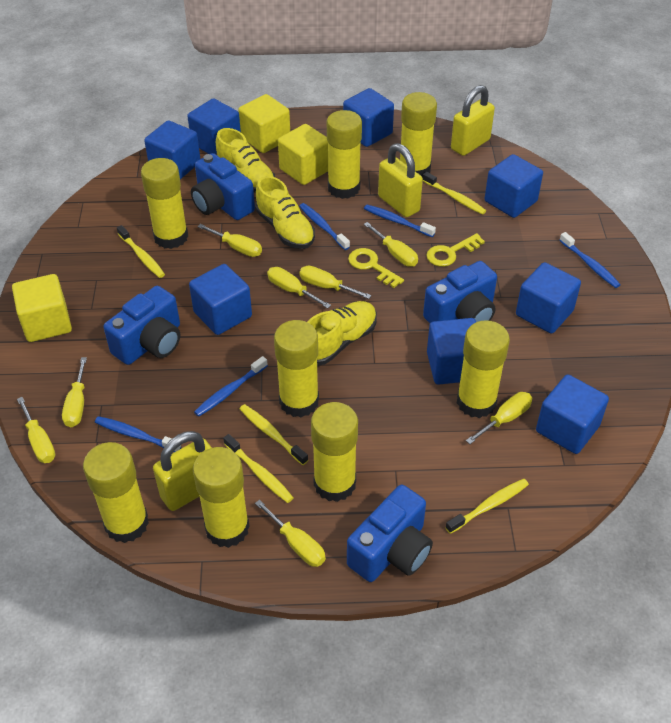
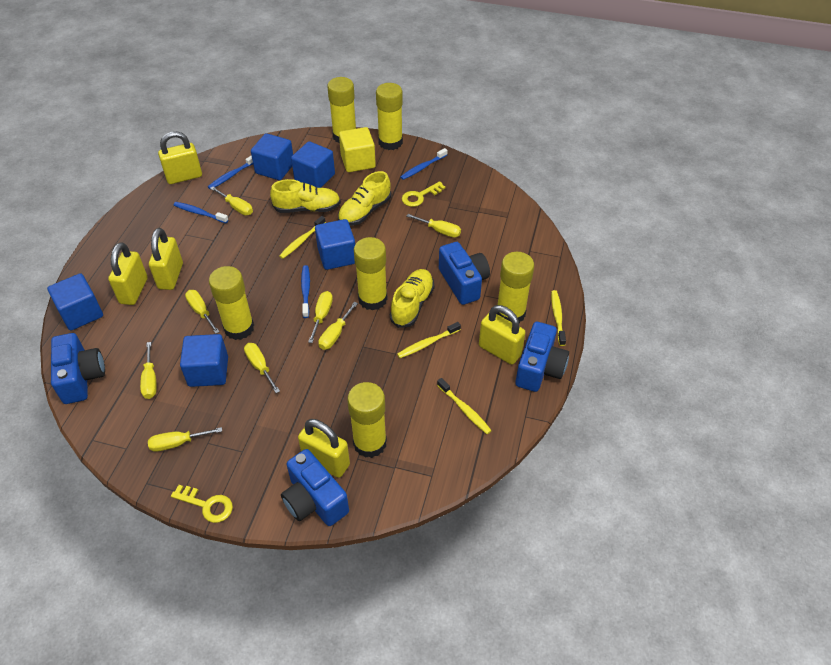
blue cube: [144,120,200,179] [187,98,241,154] [189,264,252,335] [343,88,394,147] [427,318,476,385] [485,154,543,218] [516,262,581,334] [536,374,609,454] = 8 -> [47,273,103,331] [180,334,228,387] [251,133,293,180] [291,141,335,188] [315,219,355,270] = 5
blue toothbrush: [95,416,181,452] [194,356,268,417] [299,203,350,250] [364,205,436,237] [559,232,621,288] = 5 -> [173,202,228,223] [208,156,253,190] [301,265,310,318] [400,148,448,180] = 4
yellow cube: [12,274,72,342] [238,94,290,153] [278,124,328,185] = 3 -> [339,127,376,172] = 1
yellow glue stick: [83,442,149,543] [141,158,188,249] [193,447,249,548] [274,320,319,417] [311,402,358,502] [327,110,362,199] [400,92,437,178] [457,320,510,418] = 8 -> [209,266,254,340] [327,77,356,144] [347,382,387,458] [354,237,387,311] [376,83,403,150] [496,252,534,324] = 6
yellow padlock: [153,431,212,511] [378,143,423,217] [451,85,495,156] = 3 -> [108,242,148,305] [149,228,183,290] [158,131,202,184] [298,419,350,478] [479,305,526,365] = 5
yellow toothbrush: [117,225,165,278] [223,434,293,503] [240,404,308,465] [423,172,486,215] [445,479,529,534] = 5 -> [279,216,326,259] [397,322,461,358] [437,378,492,434] [551,290,566,346] = 4

